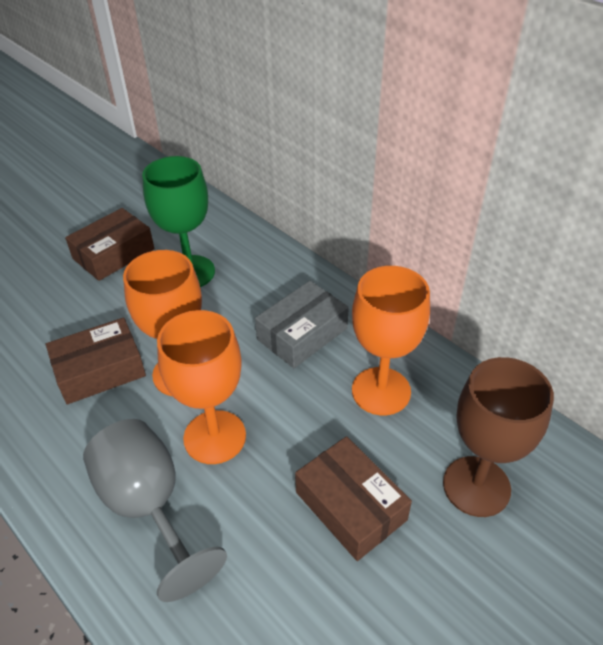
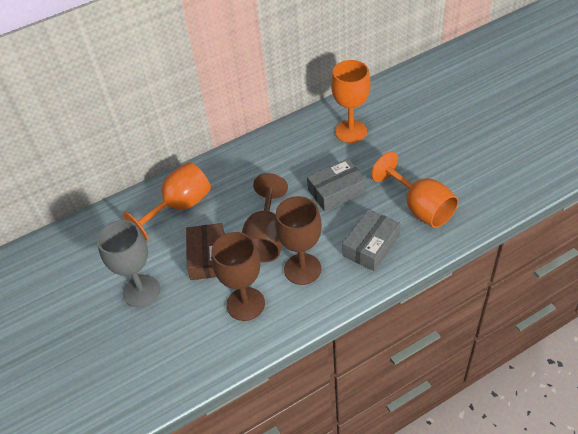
brown box: [46,318,146,404] [65,208,155,281] [295,436,412,561] = 3 -> [186,223,225,280] = 1
brown goblet: [443,357,554,517] = 1 -> [211,232,265,321] [242,173,288,262] [275,196,322,285] = 3
green goblet: [142,156,215,287] = 1 -> none = 0
grey box: [255,281,349,368] = 1 -> [307,158,366,211] [342,209,400,271] = 2

